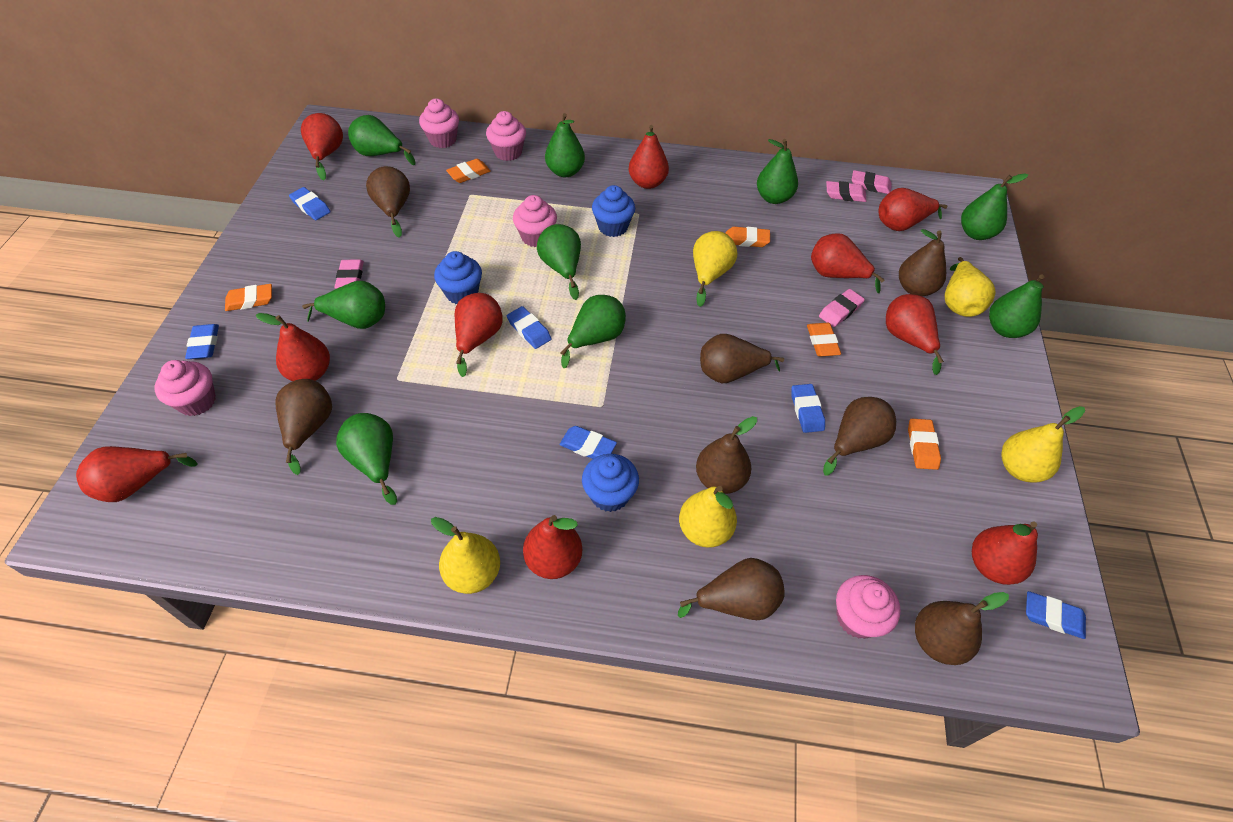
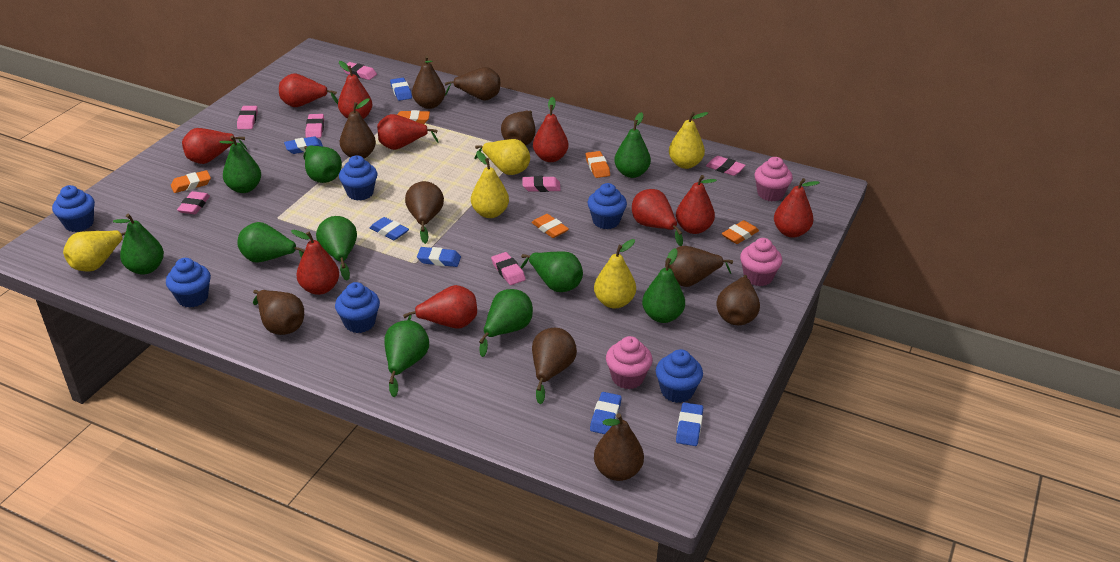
blue cupcake: [434,251,482,304] [582,454,639,512] [592,185,635,237] = 3 -> [52,185,95,232] [166,258,211,308] [335,282,380,333] [339,155,377,201] [588,183,627,229] [656,349,703,403] = 6
brown pear: [275,379,332,475] [366,166,410,238] [678,558,785,620] [696,416,757,494] [700,334,784,383] [823,397,896,476] [899,229,946,296] [915,592,1009,665] = 8 -> [253,290,304,335] [340,98,376,159] [405,181,444,244] [412,55,445,109] [445,67,500,101] [501,111,536,145] [532,328,577,404] [594,413,644,481] [665,246,733,287] [716,275,760,325] = 10
green pear: [302,281,385,329] [336,413,397,505] [348,115,415,165] [537,224,581,300] [545,113,585,177] [561,295,626,368] [757,139,798,204] [961,174,1028,240] [989,275,1044,338] = 9 -> [113,214,164,275] [219,136,261,193] [237,222,305,263] [303,145,342,183] [316,216,357,281] [384,320,429,397] [479,289,533,357] [520,251,583,292] [614,112,651,178] [642,248,685,323] = 10
pink cupcake: [155,360,216,416] [419,99,459,148] [486,111,526,161] [513,195,557,247] [836,575,901,639] = 5 -> [606,336,653,389] [740,238,782,286] [754,157,793,201] = 3
pink eraser: [334,260,364,289] [819,289,865,327] [826,181,866,202] [852,170,892,194] = 4 -> [177,191,210,214] [237,106,258,129] [305,114,324,138] [342,62,377,80] [491,252,526,285] [522,176,561,192] [706,156,746,176] = 7

